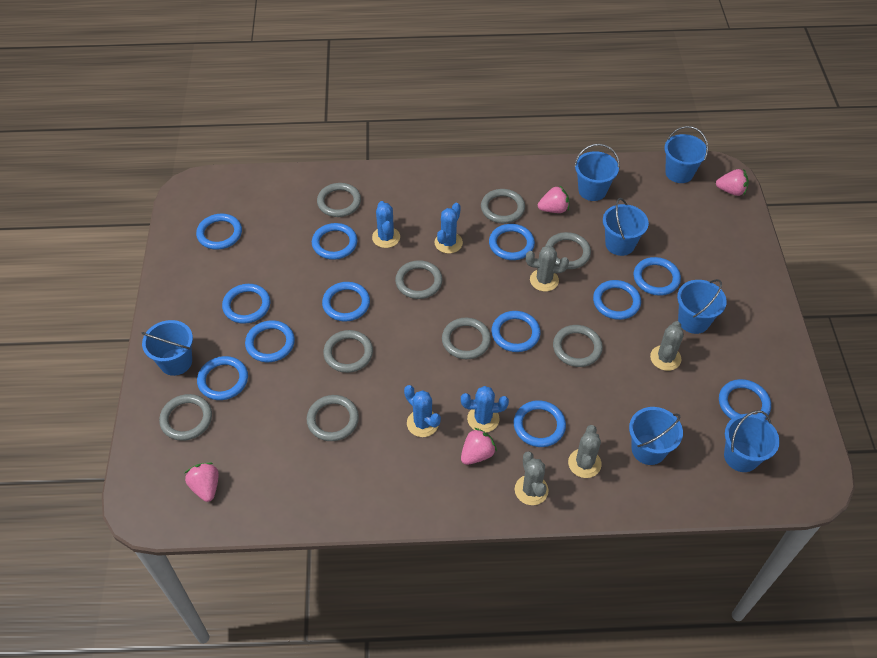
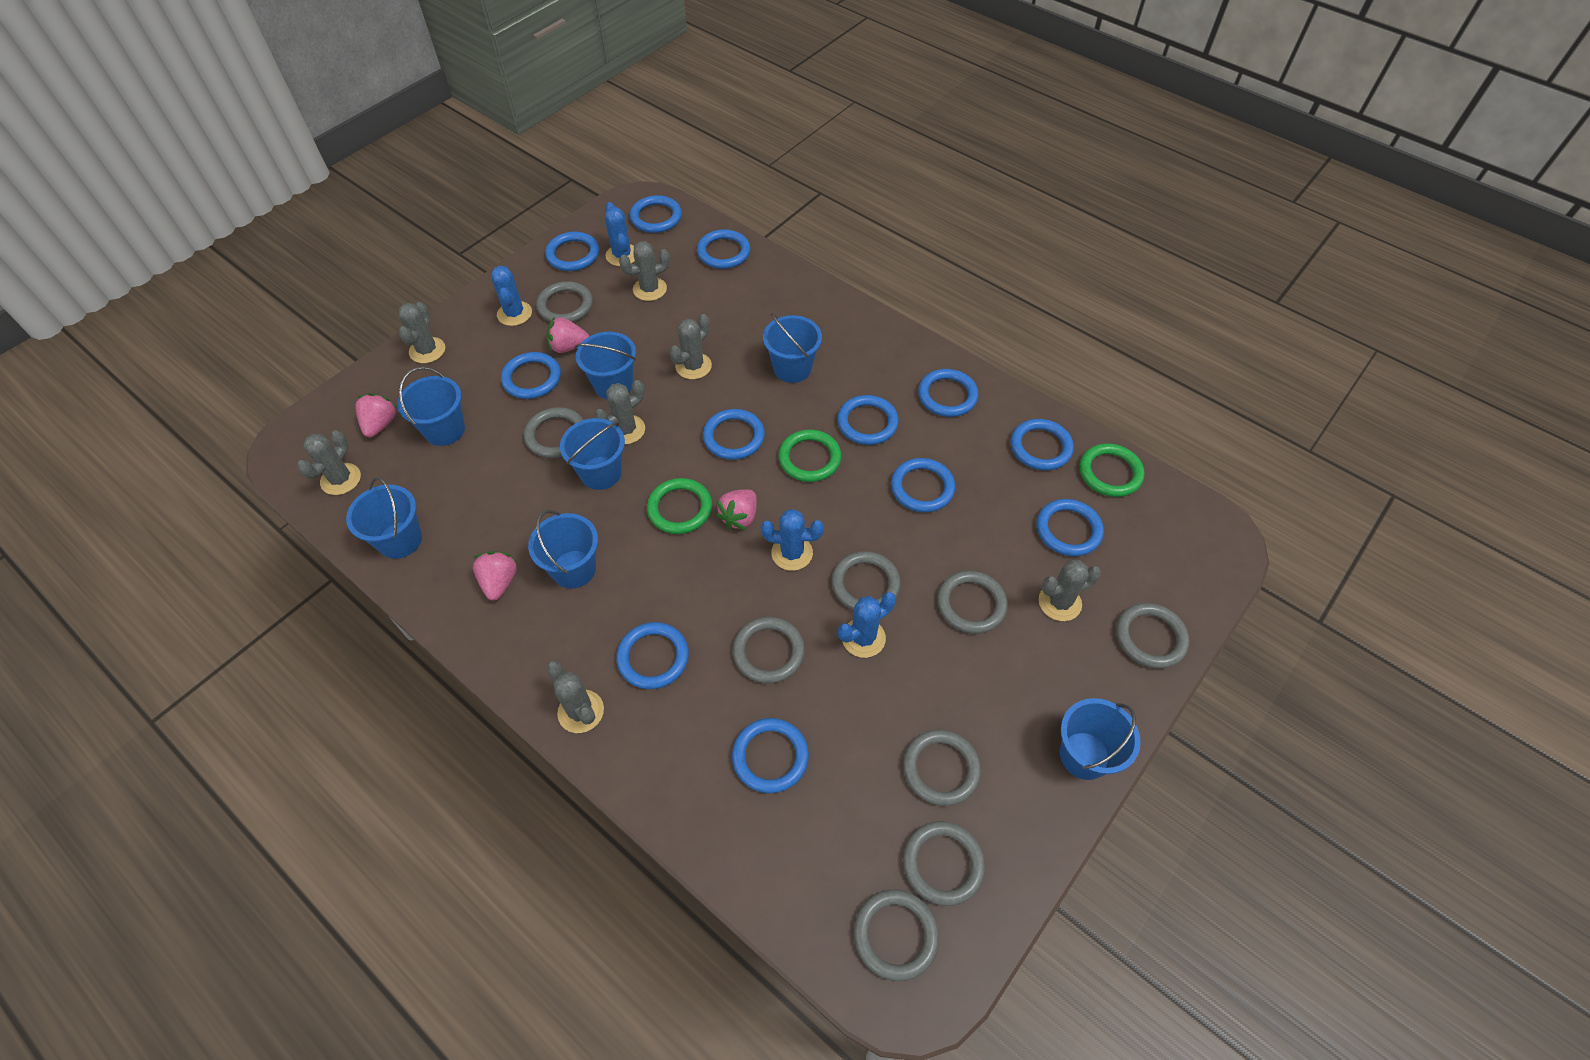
green ring: none = 0 -> [647,478,712,534] [778,430,841,482] [1080,443,1145,497] = 3
grey cactus: [515,451,548,505] [526,246,569,292] [568,425,602,478] [650,321,684,371] = 4 -> [297,430,361,495] [398,302,445,363] [547,661,604,733] [595,380,645,444] [619,241,670,301] [669,314,712,379] [1039,560,1101,621] = 7

